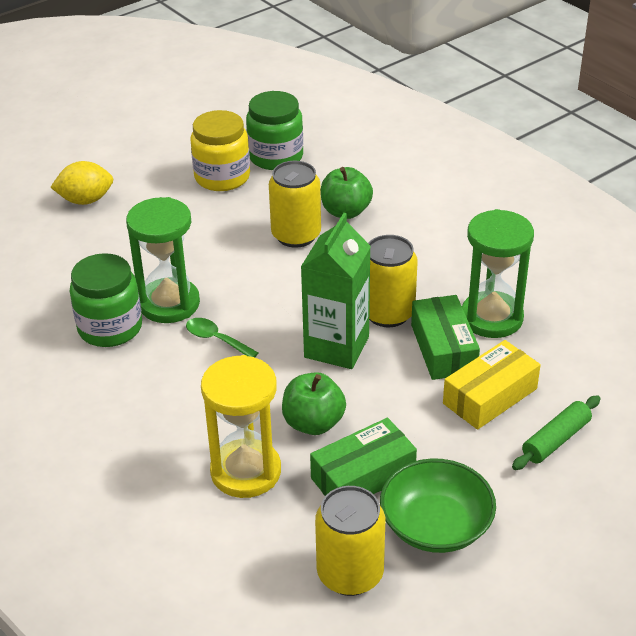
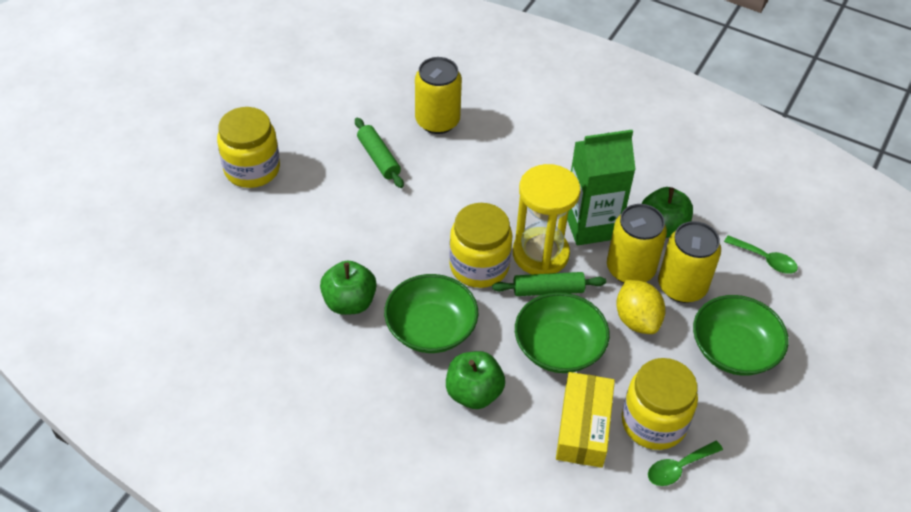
green apple: [282,372,346,435] [321,167,373,219] = 2 -> [320,260,377,315] [446,351,505,409] [641,187,693,238] = 3
green bowl: [380,458,496,553] = 1 -> [384,274,478,353] [515,292,610,373] [693,295,789,376] = 3
green box: [310,418,417,496] [411,295,480,380] = 2 -> none = 0
green hourglass: [126,197,200,323] [462,209,534,338] = 2 -> none = 0
green jar: [70,253,142,347] [246,91,303,170] = 2 -> none = 0
green rolling pin: [512,395,601,470] = 1 -> [355,117,404,188] [492,272,606,296] = 2
green spoon: [186,318,258,358] = 1 -> [648,441,723,486] [724,235,798,274] = 2
yellow jar: [190,110,250,191] = 1 -> [217,107,280,188] [449,203,512,288] [622,358,698,450] = 3

